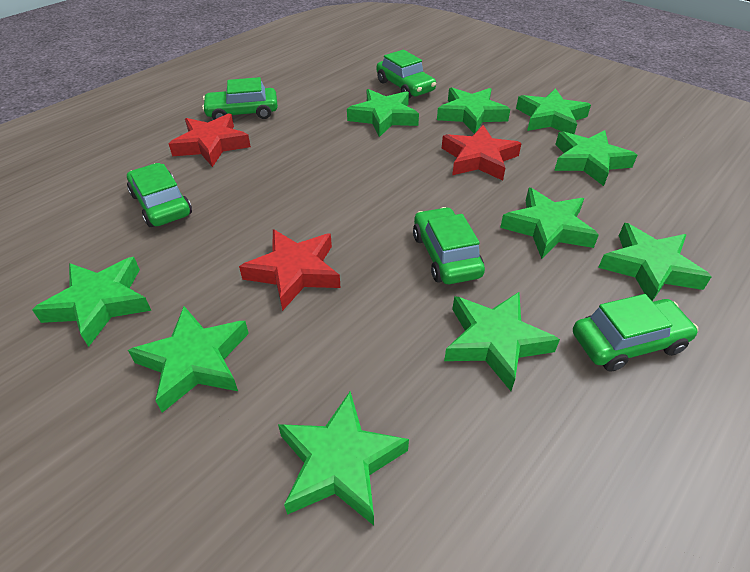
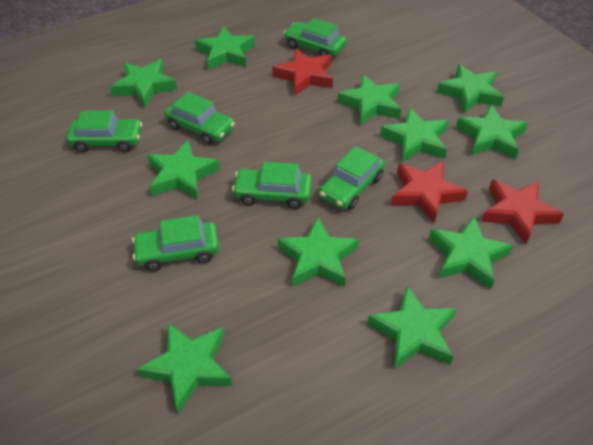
green car: [127,163,192,227] [202,77,278,120] [376,50,436,98] [413,207,485,284] [573,294,698,372] = 5 -> [66,110,142,152] [132,215,219,271] [165,92,235,145] [232,162,312,209] [284,18,347,57] [319,146,385,210] = 6
green star: [32,257,151,347] [128,306,249,413] [278,391,409,525] [347,89,419,137] [437,87,510,134] [444,292,560,391] [500,188,599,259] [516,88,591,134] [554,130,637,186] [598,223,712,301] = 10 -> [110,59,177,107] [137,323,232,414] [147,140,220,200] [195,27,255,70] [277,217,359,287] [337,74,401,125] [367,285,457,369] [380,108,449,162] [429,216,514,289] [437,64,504,114] [456,105,528,159] = 11

